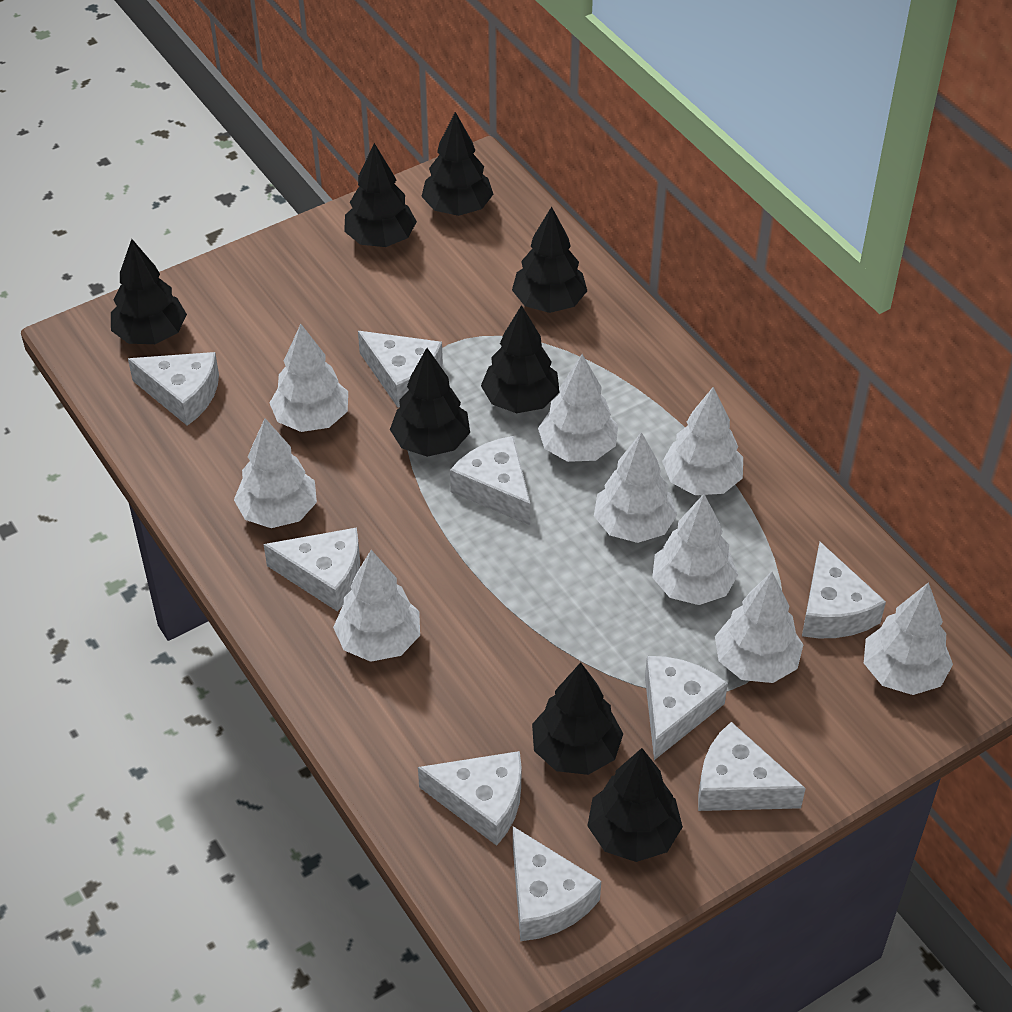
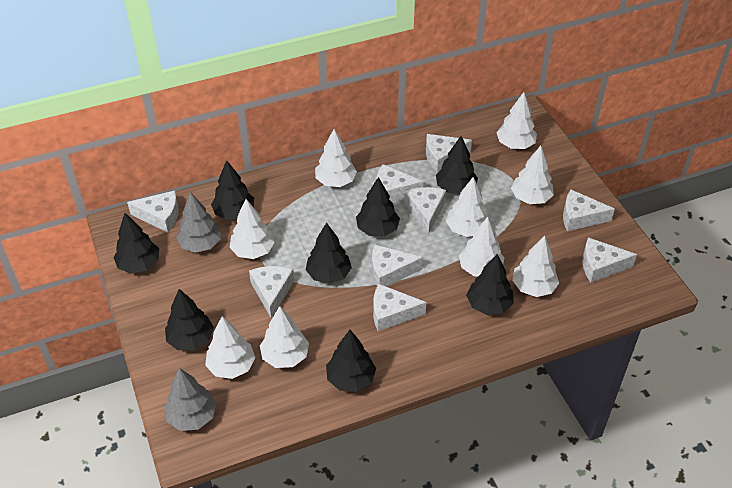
grey tree: none = 0 -> [164,368,216,431] [176,192,221,253] = 2

